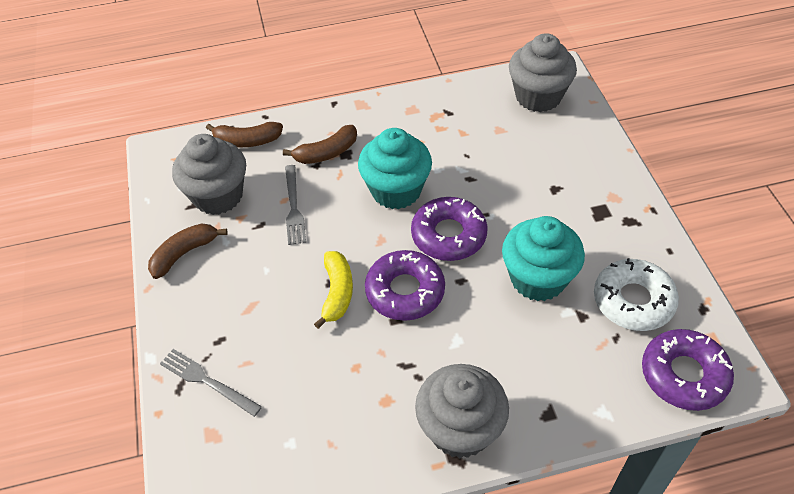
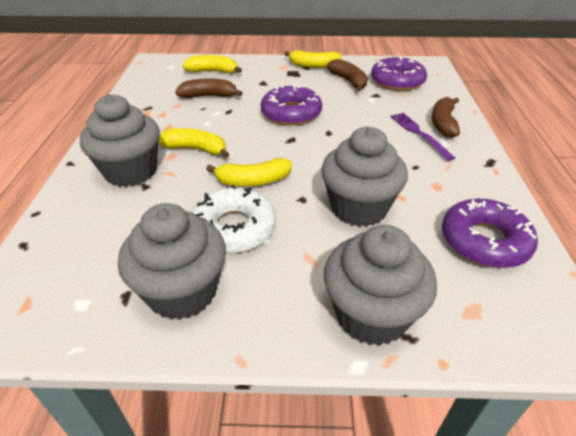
grey cupcake: [172,134,246,215] [415,364,509,458] [509,33,577,112] = 3 -> [80,94,160,187] [118,203,226,320] [321,127,408,227] [324,225,437,346] = 4
grey fork: [160,349,262,417] [285,165,306,245] = 2 -> none = 0
purple fork: none = 0 -> [391,113,455,161] = 1
turquoise cupcake: [358,128,432,209] [502,216,585,301] = 2 -> none = 0
yellow banana: [314,251,353,329] = 1 -> [158,128,229,158] [183,55,242,73] [206,158,291,186] [284,50,342,68] = 4

